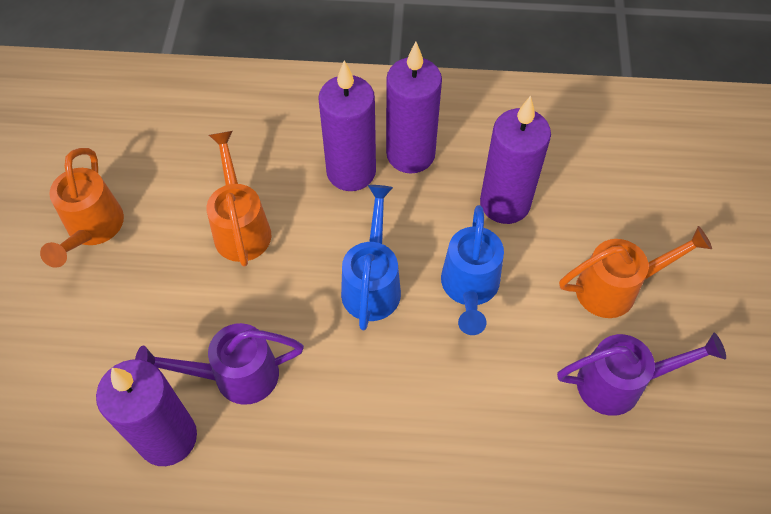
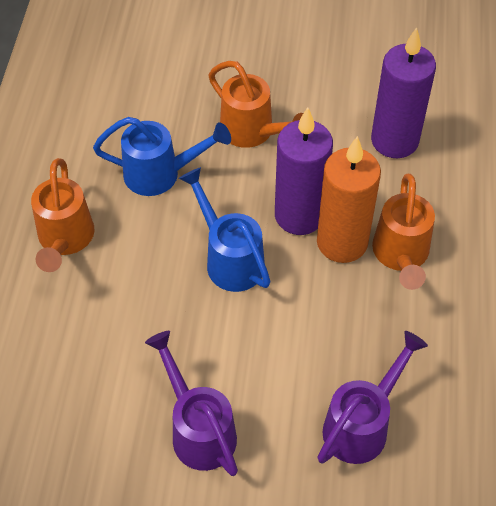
orange candle: none = 0 -> [317,136,381,263] = 1
purple candle: [96,360,197,466] [318,61,376,191] [386,42,442,173] [480,96,551,224] = 4 -> [275,107,333,235] [371,27,436,158] = 2

